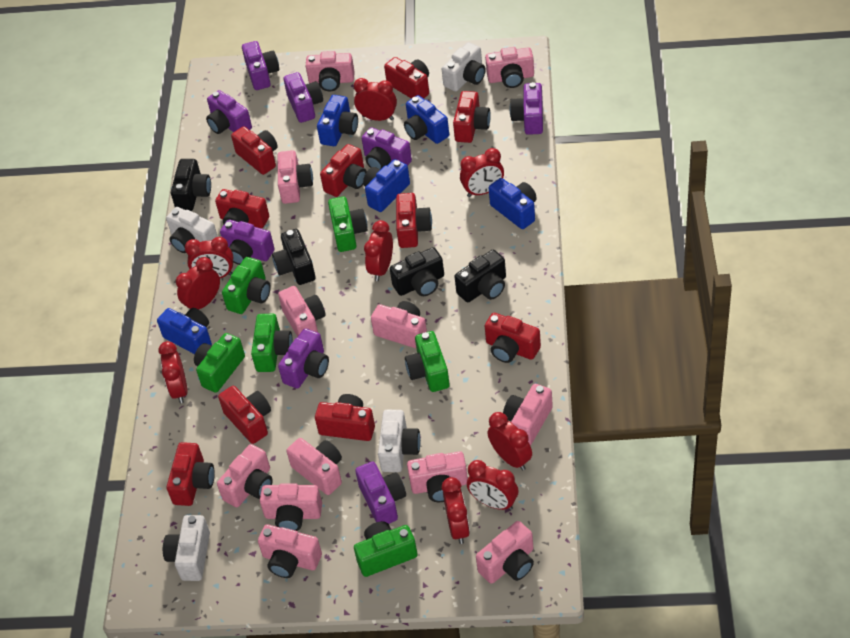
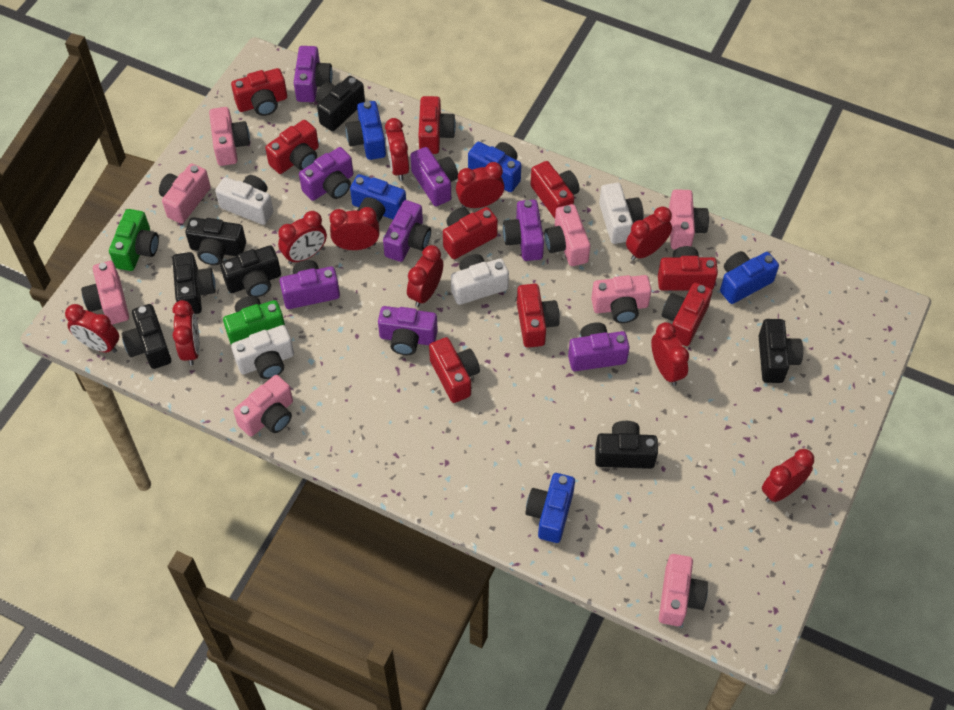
black camera: [171,159,211,211] [272,229,315,285] [390,247,444,296] [454,249,506,302] = 4 -> [122,304,171,369] [172,252,216,314] [185,217,246,265] [220,245,281,297] [316,76,365,131] [595,421,658,469] [759,319,803,383] = 7
green camera: [194,333,245,393] [222,257,271,314] [251,314,293,372] [328,196,368,252] [354,521,418,577] [405,331,450,392] = 6 -> [109,209,159,271] [223,296,285,345] = 2
pink camera: [217,444,273,507] [258,525,322,578] [260,483,322,531] [277,150,313,204] [278,286,326,337] [287,438,342,495] [306,51,355,91] [371,301,427,349] [407,451,468,502] [476,521,534,584] [485,47,534,88] [503,384,553,446] = 12 -> [81,261,129,324] [159,163,211,224] [209,107,250,166] [233,375,293,437] [544,204,590,266] [591,275,652,323] [659,554,708,626] [669,189,709,250] = 8
red camera: [167,442,215,506] [215,189,269,228] [218,386,271,444] [231,126,278,175] [315,394,375,441] [320,144,367,197] [384,57,429,99] [396,193,432,248] [453,91,491,143] [485,313,541,363] = 10 -> [231,68,287,116] [265,120,319,174] [418,96,456,154] [429,337,480,403] [443,207,498,259] [517,284,560,348] [531,161,580,219] [658,246,718,291] [662,283,712,346] = 9
red clock: [158,341,188,403] [176,257,220,310] [185,237,233,278] [354,78,397,121] [364,220,393,281] [442,477,470,544] [460,148,504,197] [467,460,518,510] [488,412,532,470] = 9 -> [65,304,119,353] [173,300,200,365] [278,211,327,264] [330,207,379,250] [385,118,409,181] [407,245,443,307] [456,162,505,208] [626,206,672,261] [651,322,689,386] [762,449,814,502] = 10

